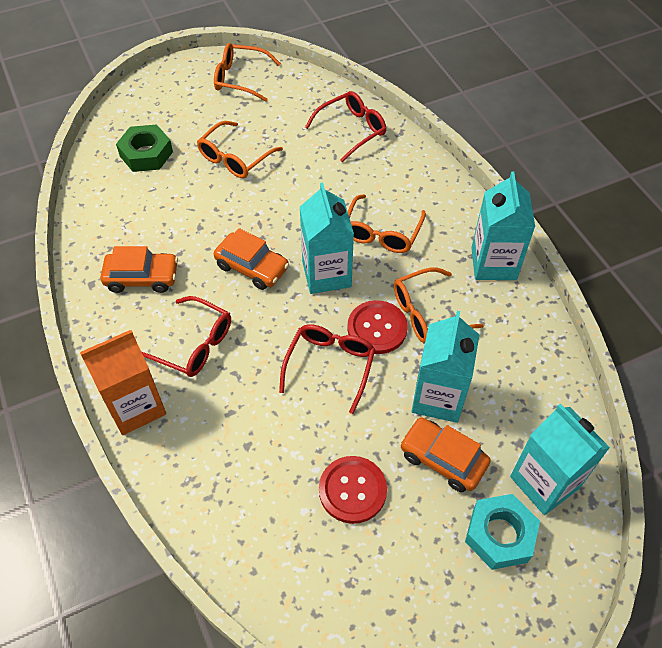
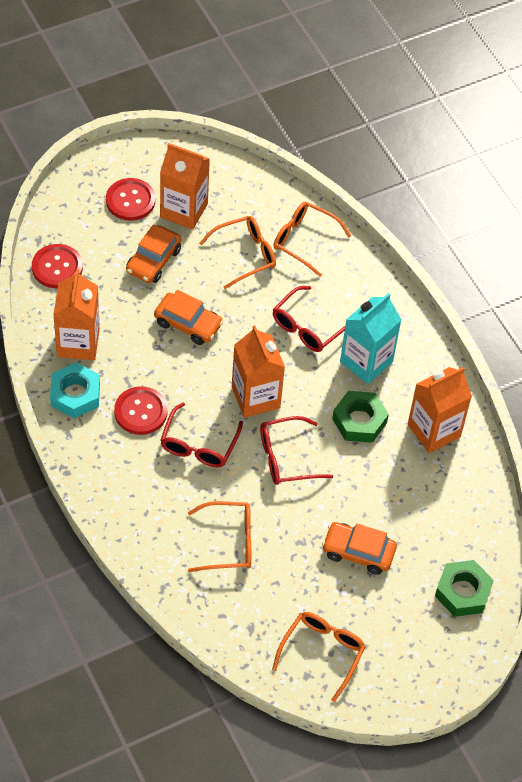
green nut: [116,124,173,172] = 1 -> [332,391,389,443] [435,560,494,617] = 2
orange carton: [80,330,166,435] = 1 -> [53,269,100,360] [160,143,210,230] [232,325,285,418] [408,367,472,453] = 4
red button: [319,456,387,524] [347,300,408,354] = 2 -> [32,244,83,288] [106,178,155,221] [114,386,168,435] = 3
turquoise carton: [300,183,354,294] [411,311,479,423] [471,172,535,280] [510,404,610,515] = 4 -> [340,293,401,384] = 1

